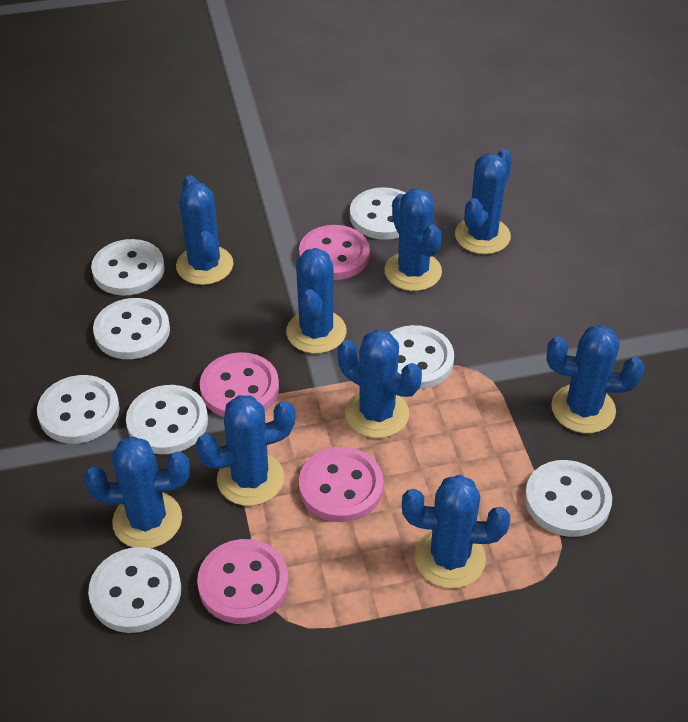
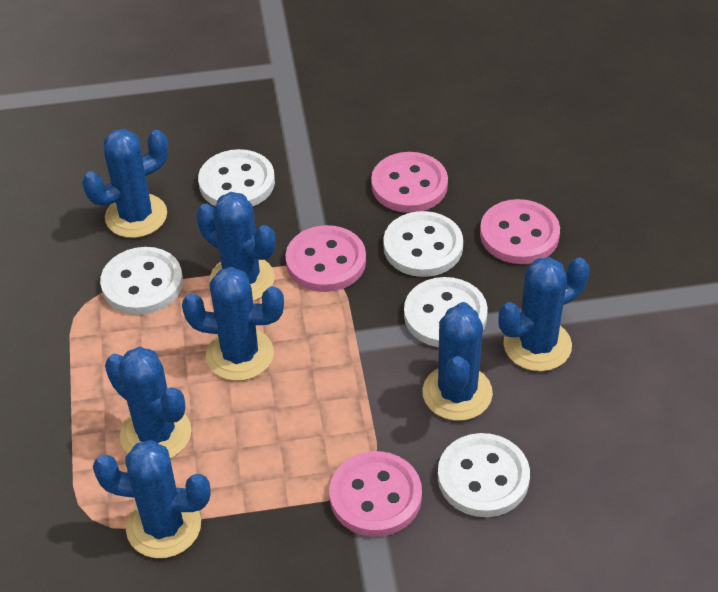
blue cactus: [84,436,190,548] [176,175,233,285] [195,395,296,506] [286,248,346,354] [338,329,422,438] [384,189,442,291] [402,474,510,588] [455,149,512,254] [547,325,644,433] = 9 -> [82,129,168,238] [93,440,211,558] [105,347,192,459] [182,267,284,381] [196,192,275,301] [422,302,493,421] [498,257,589,371] = 7
white button: [37,375,120,444] [88,547,181,633] [91,239,165,296] [93,298,170,359] [126,385,208,454] [350,187,405,240] [390,325,454,389] [525,460,612,537] = 8 -> [100,247,183,315] [198,149,275,206] [383,211,463,277] [404,277,488,347] [438,433,530,517] = 5

